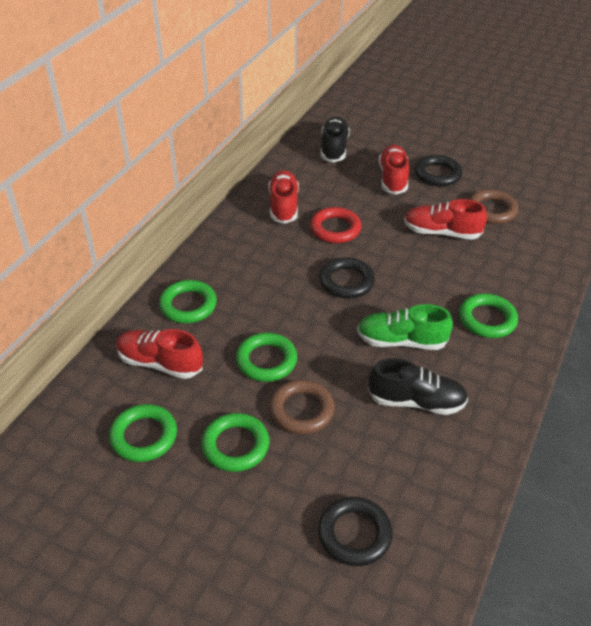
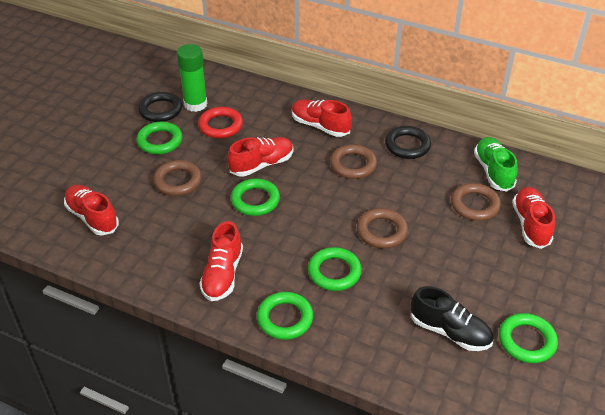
black ring: [318,497,393,566] [320,257,375,299] [415,155,462,187] = 3 -> [138,92,182,122] [385,126,431,159] = 2
black shoe: [321,117,350,163] [368,358,468,415] = 2 -> [411,286,493,351] = 1
brown ring: [269,380,335,434] [469,189,518,224] = 2 -> [153,160,202,196] [330,144,377,179] [357,208,408,248] [451,183,501,221] = 4
green glue stick: none = 0 -> [177,44,208,112] = 1
red shoe: [116,329,203,379] [268,170,299,224] [379,145,409,195] [404,199,487,240] = 4 -> [64,185,119,235] [199,221,243,301] [227,137,294,177] [292,100,352,137] [512,187,555,249] = 5

